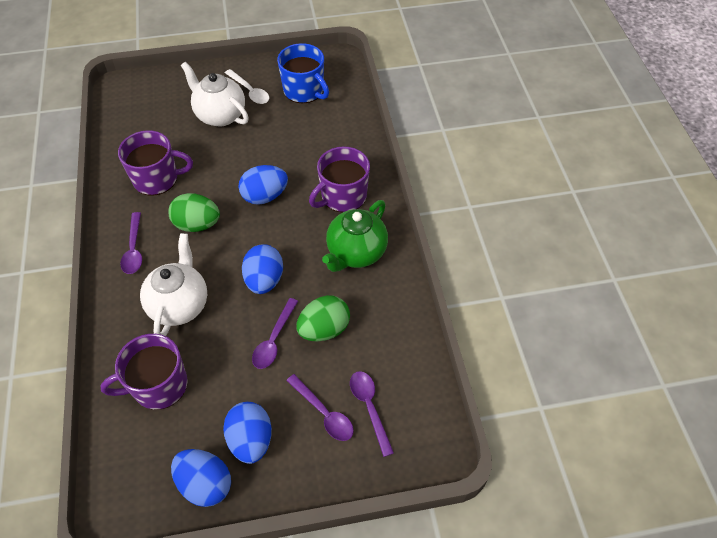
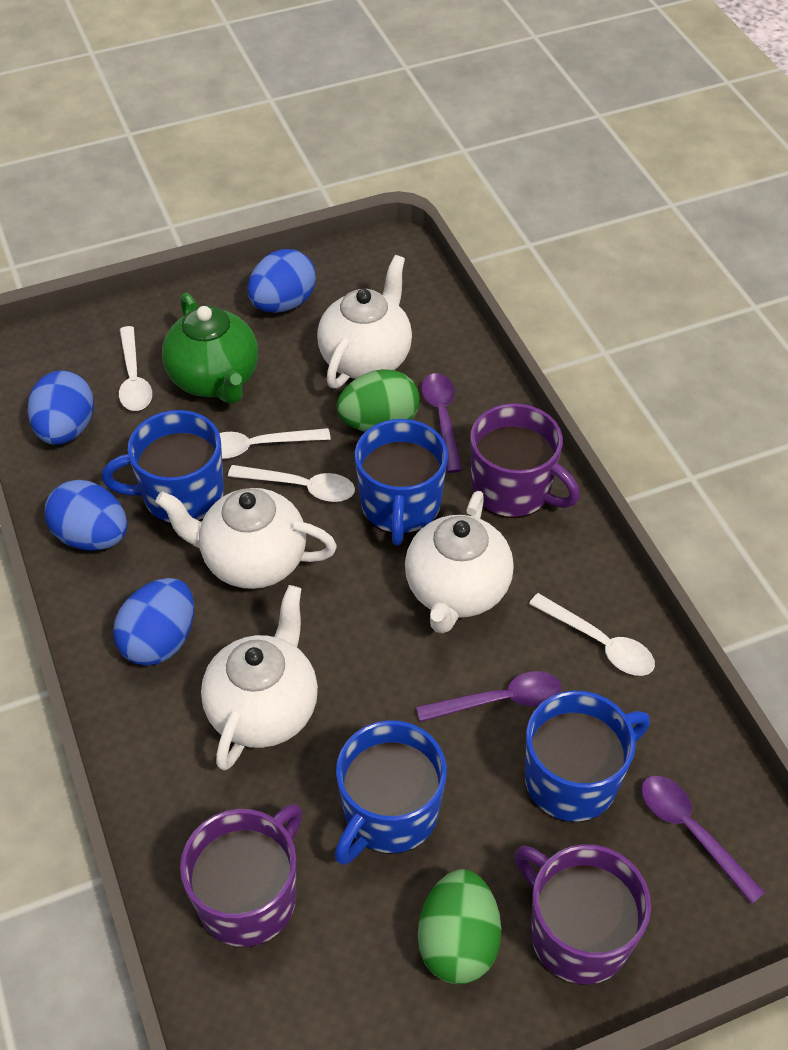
blue mug: [277,43,329,103] = 1 -> [102,410,224,524] [335,720,447,865] [355,419,448,545] [525,691,650,822] = 4
purple spoon: [120,212,142,274] [252,298,298,369] [286,374,354,441] [350,371,394,457] = 4 -> [416,671,561,722] [421,373,462,473] [641,776,765,904] = 3
white spoon: [225,69,269,104] = 1 -> [119,326,152,411] [219,428,331,459] [228,465,355,502] [529,593,655,676] = 4
white teapot: [140,233,207,336] [181,62,249,127] = 2 -> [155,488,337,589] [201,585,318,771] [317,255,412,389] [405,491,514,634] = 4

